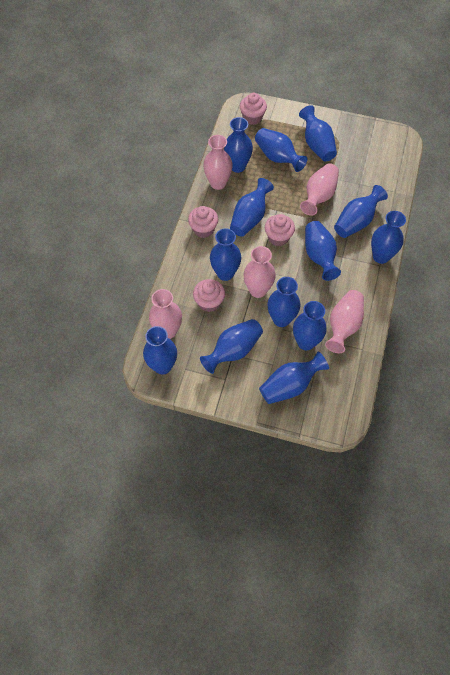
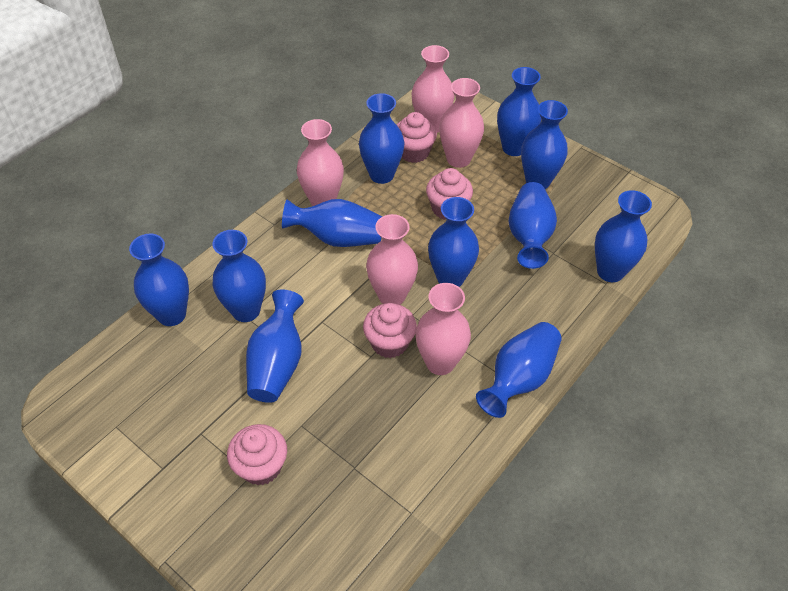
blue vase: [143,326,177,375] [200,319,263,374] [210,228,241,281] [224,117,253,173] [230,178,274,237] [255,128,307,172] [259,351,329,404] [268,277,300,327] [293,301,327,350] [299,105,337,161] [305,221,341,281] [334,185,388,238] [371,211,406,264] = 13 -> [129,234,189,326] [212,230,266,322] [246,290,304,403] [282,199,383,247] [359,93,404,184] [428,197,479,287] [476,322,562,418] [497,67,541,156] [509,182,557,269] [521,100,568,189] [595,190,652,282] = 11

